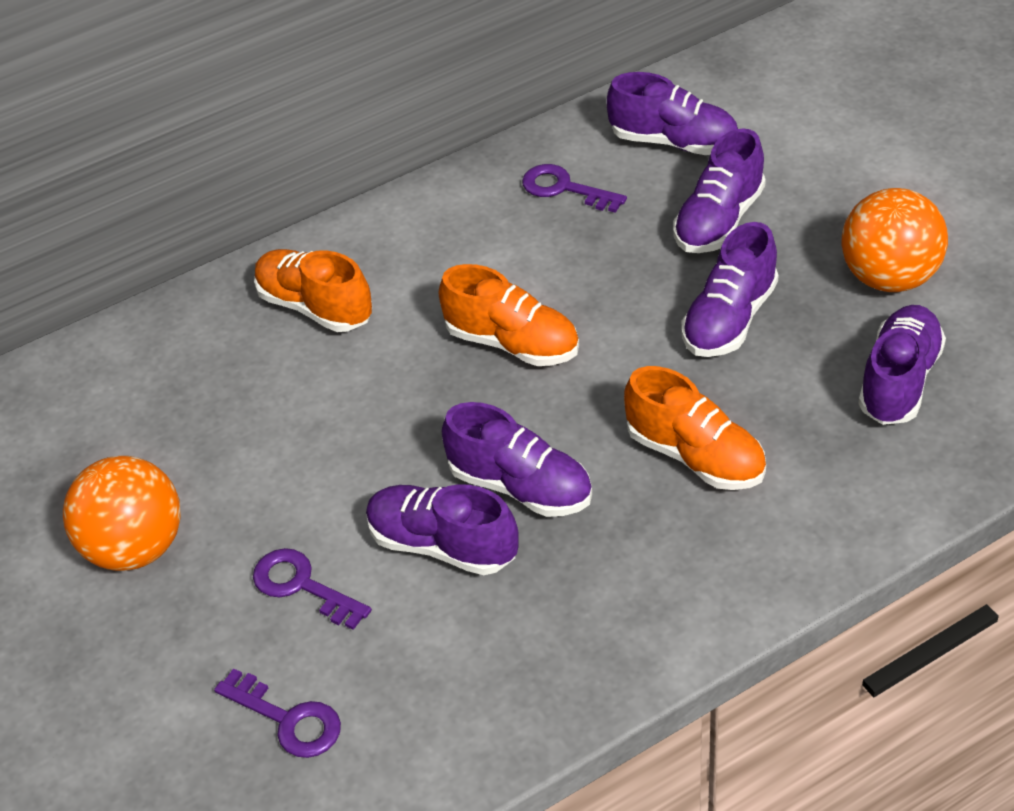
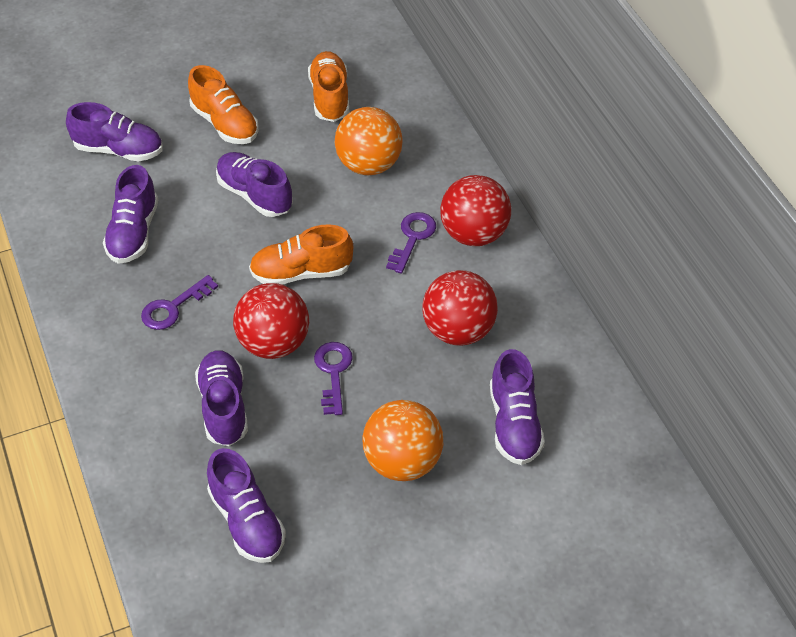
red ball: none = 0 -> [233,283,309,359] [422,270,498,346] [440,175,511,246] = 3

